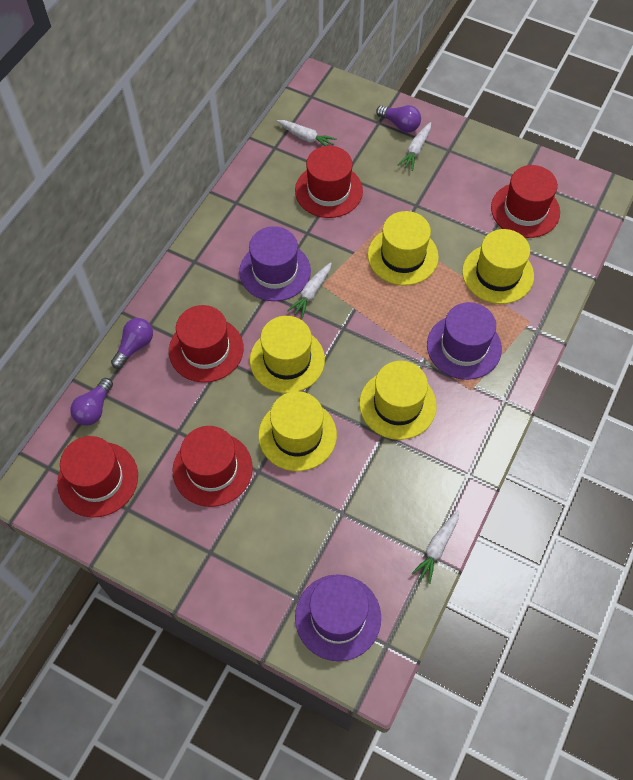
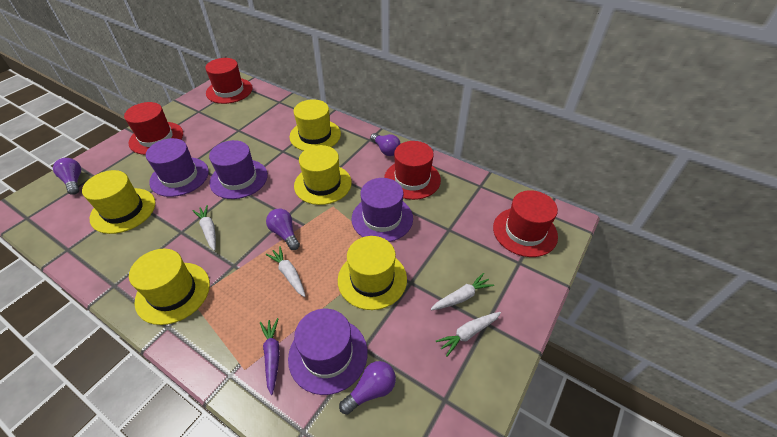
purple carrot: none = 0 -> [260,318,280,395] = 1
purple hat: [239,226,311,301] [295,575,381,661] [427,302,502,380] = 3 -> [146,138,209,197] [209,140,268,199] [288,309,368,395] [351,178,413,242] = 4
purple light bulb: [70,378,113,426] [111,318,153,369] [376,105,421,133] = 3 -> [53,158,81,195] [266,209,300,250] [339,361,396,415] [370,133,401,156] = 4
red hat: [57,436,138,517] [169,305,244,383] [173,426,253,507] [295,146,363,218] [491,165,560,238] = 5 -> [124,102,183,155] [205,58,253,104] [384,141,441,200] [493,190,558,257] = 4

